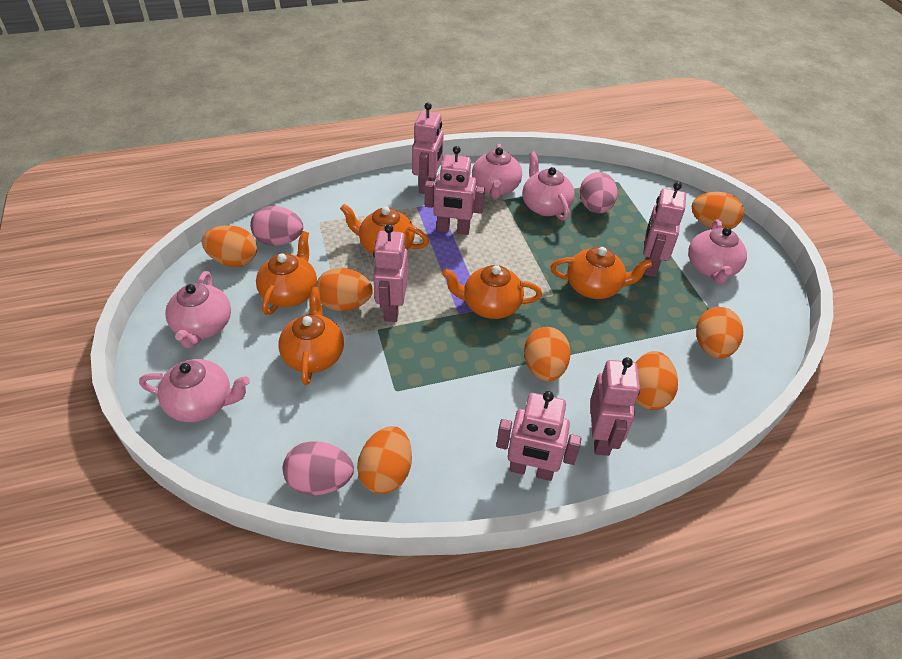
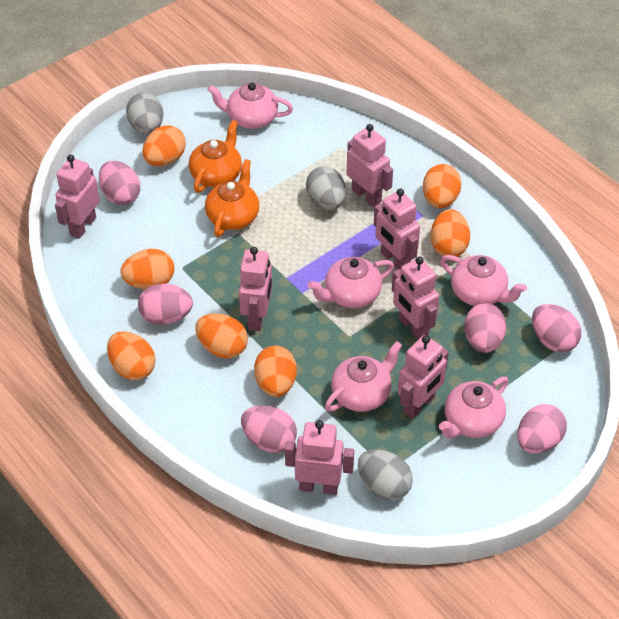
grey egg: none = 0 -> [126,92,163,134] [306,166,346,210] [358,449,413,501] = 3
orange teapot: [256,231,317,315] [278,287,344,385] [340,204,429,254] [442,265,542,319] [550,247,653,299] = 5 -> [189,120,242,193] [205,159,259,237] = 2
pink egg: [250,206,303,246] [283,441,354,496] [580,172,618,213] = 3 -> [99,161,140,205] [138,284,193,325] [241,405,297,453] [464,303,506,353] [517,404,567,454] [532,304,581,352] = 6
pink robot: [373,224,408,322] [412,103,444,194] [425,146,485,235] [496,391,582,481] [590,357,640,456] [643,182,686,277] = 6 -> [55,155,100,239] [239,247,272,331] [285,420,354,495] [347,124,393,207] [374,189,420,269] [392,257,439,340] [398,335,449,418] = 7

